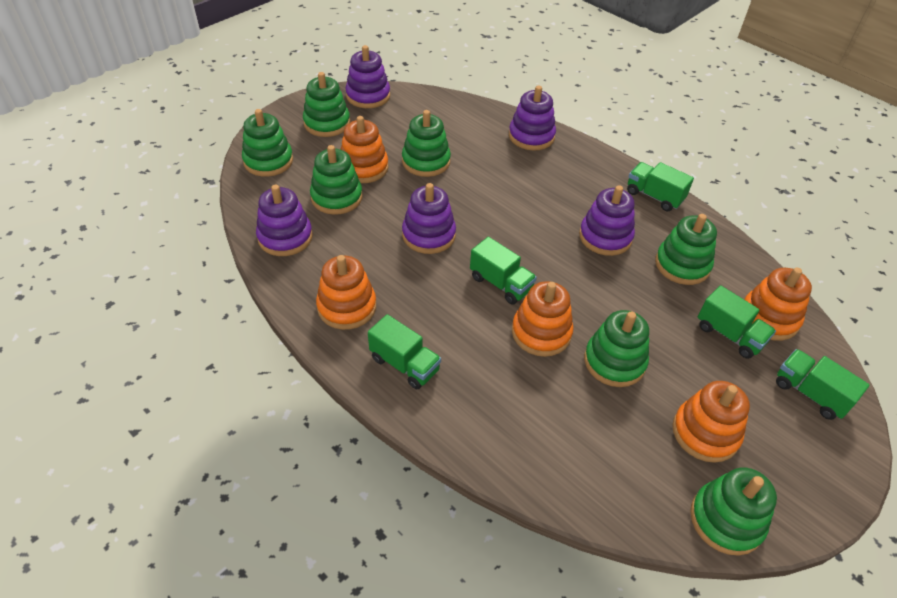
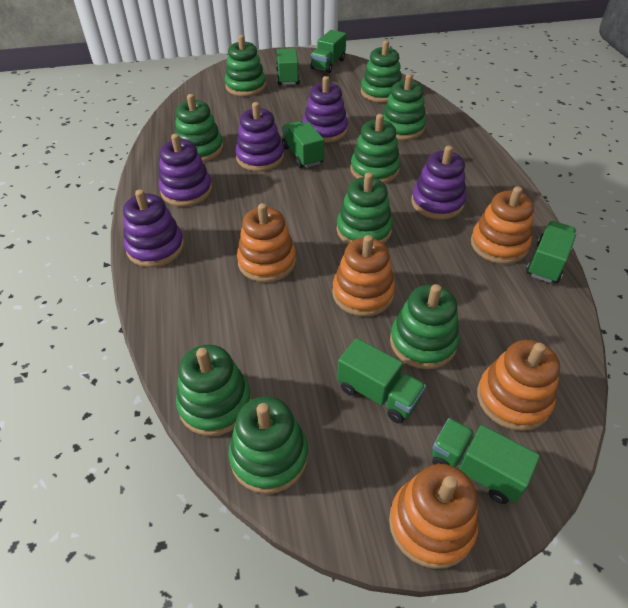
green stacking toy: [242,109,293,177] [303,72,350,137] [310,145,362,215] [402,110,451,177] [584,310,649,387] [655,214,717,285] [690,467,777,556] = 7 -> [175,94,223,162] [176,345,251,436] [225,35,266,96] [228,396,308,494] [337,172,393,244] [350,114,401,183] [361,40,402,103] [383,74,426,140] [390,284,459,369] = 9
green truck: [368,314,441,389] [470,237,537,305] [627,162,694,211] [698,285,776,359] [776,349,869,420] = 5 -> [276,49,300,85] [282,121,324,168] [311,30,346,73] [337,338,426,423] [432,418,540,504] [526,221,576,283] = 6

